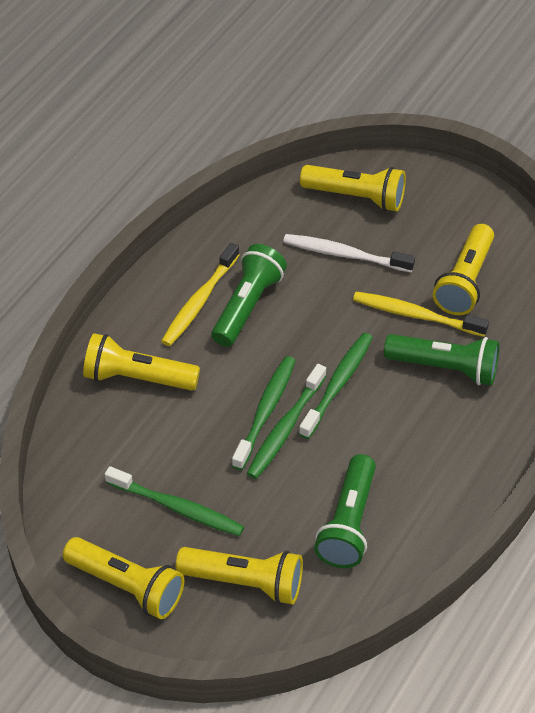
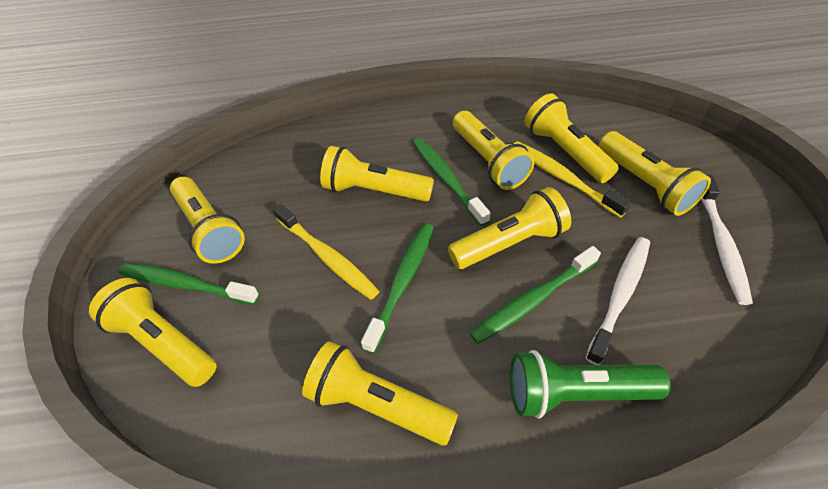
green flashlight: [211,244,287,347] [314,454,376,568] [384,334,499,385] = 3 -> [510,350,671,418] = 1
white toothbrush: [283,234,415,273] = 1 -> [586,237,650,365] [701,175,753,305] = 2
yellow flashlight: [63,537,184,619] [83,333,200,391] [176,547,303,604] [300,165,406,211] [433,224,494,315] = 5 -> [89,278,216,387] [170,177,245,264] [302,341,458,446] [320,146,434,202] [448,187,571,269] [453,111,534,190] [525,93,619,183] [599,131,711,216] = 8

